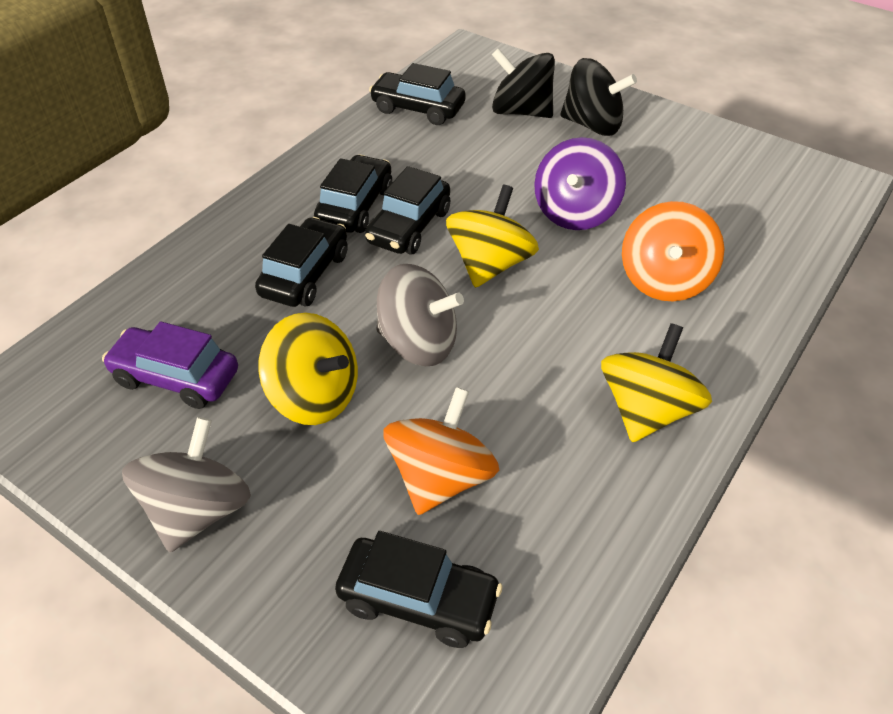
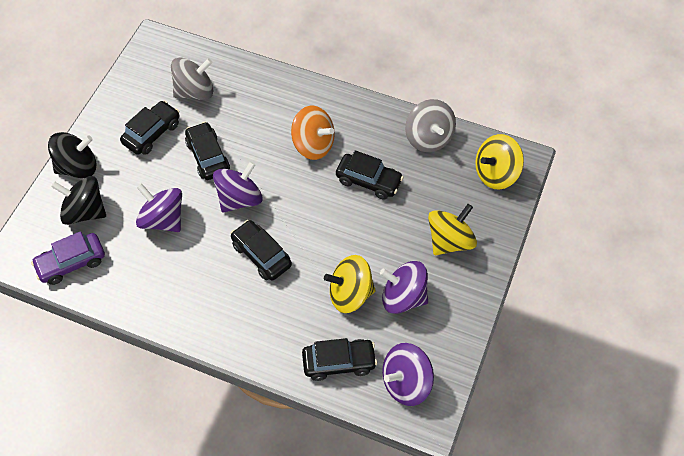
orange spinning top: [383,387,499,515] [622,201,724,301] = 2 -> [291,106,335,160] = 1
purple spinning top: [534,137,626,230] = 1 -> [136,183,182,232] [213,161,263,213] [380,261,428,314] [382,343,434,406] = 4

